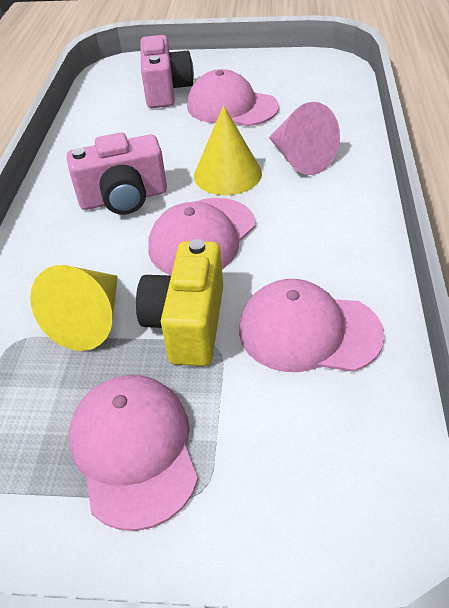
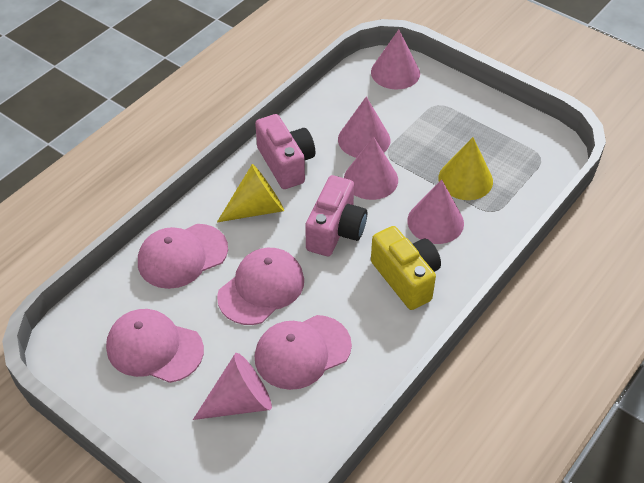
pink cone: [269,102,340,175] = 1 -> [193,353,272,420] [338,97,390,158] [344,136,398,200] [371,30,420,89] [407,180,464,244] = 5

